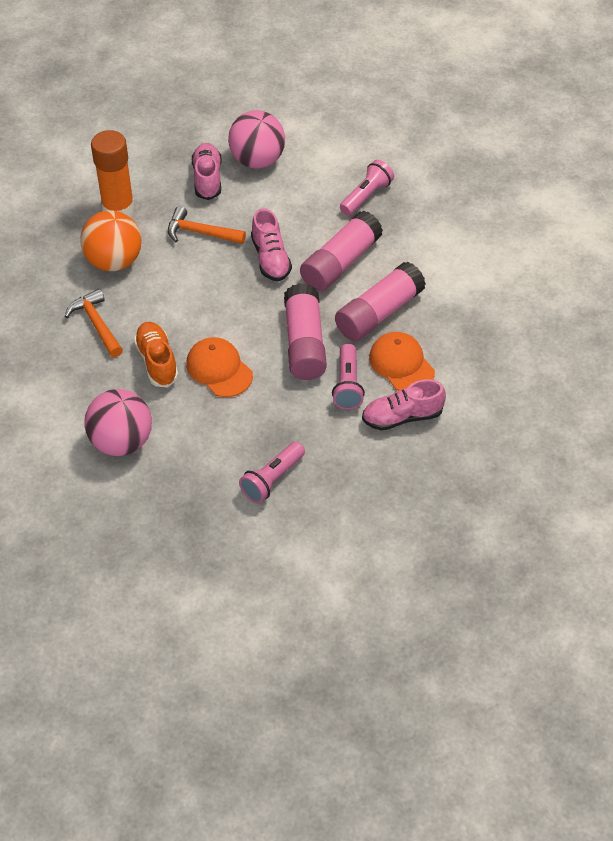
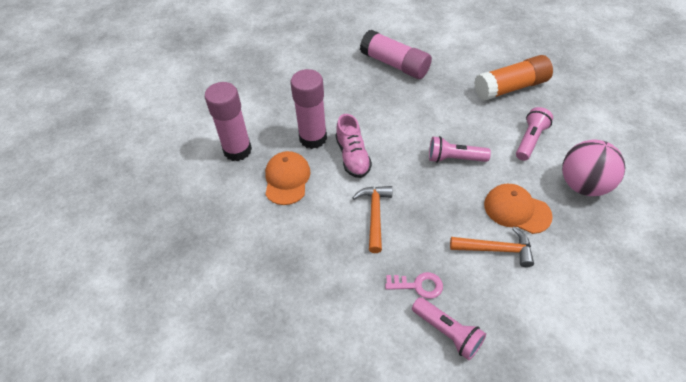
orange ball: [80,210,141,271] = 1 -> none = 0
orange shoe: [134,322,179,388] = 1 -> none = 0
pink ball: [84,389,152,456] [228,110,285,168] = 2 -> [562,140,625,196] = 1
pink key: none = 0 -> [385,272,443,299] = 1
pink shoe: [192,143,222,200] [251,208,292,282] [362,379,446,431] = 3 -> [336,114,372,178] = 1

